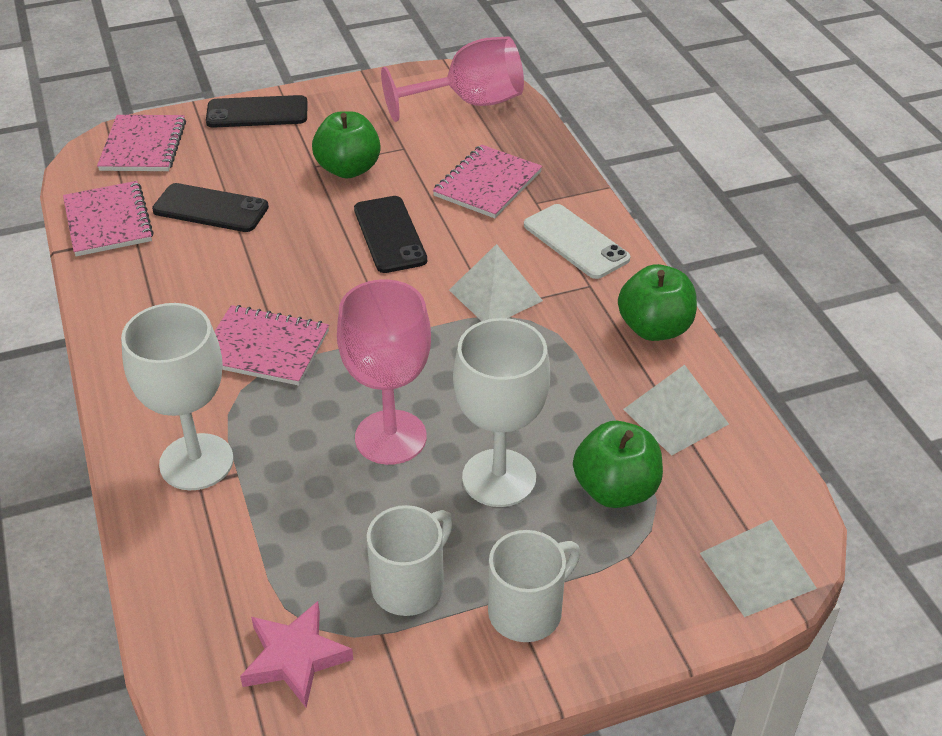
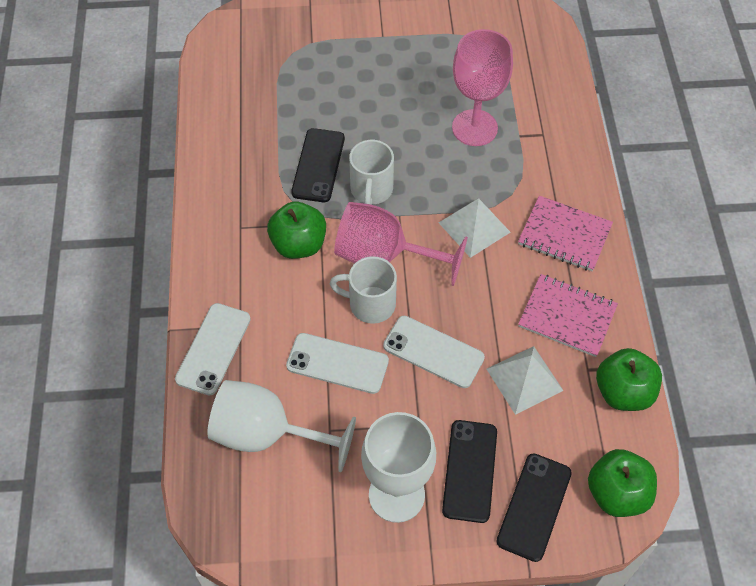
pink notebook: [63,181,154,256] [97,115,186,171] [214,305,329,386] [433,144,542,218] = 4 -> [518,196,613,271] [518,274,618,357] = 2
pink star: [240,601,353,708] = 1 -> none = 0
white phone: [524,204,630,279] = 1 -> [175,303,251,396] [286,333,389,394] [383,316,485,388] = 3
white pyramid: [449,244,543,321] [623,365,729,456] [700,520,817,617] = 3 -> [439,198,511,258] [487,346,563,415] = 2

